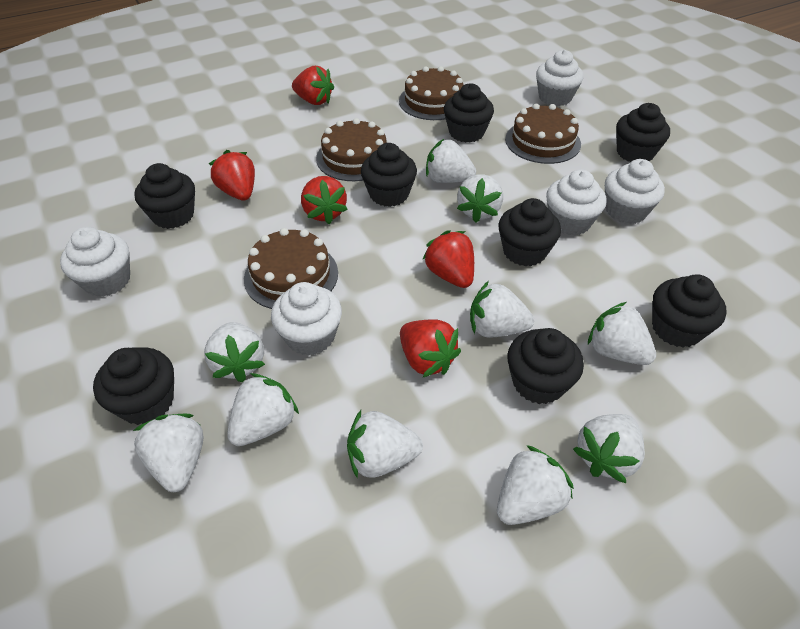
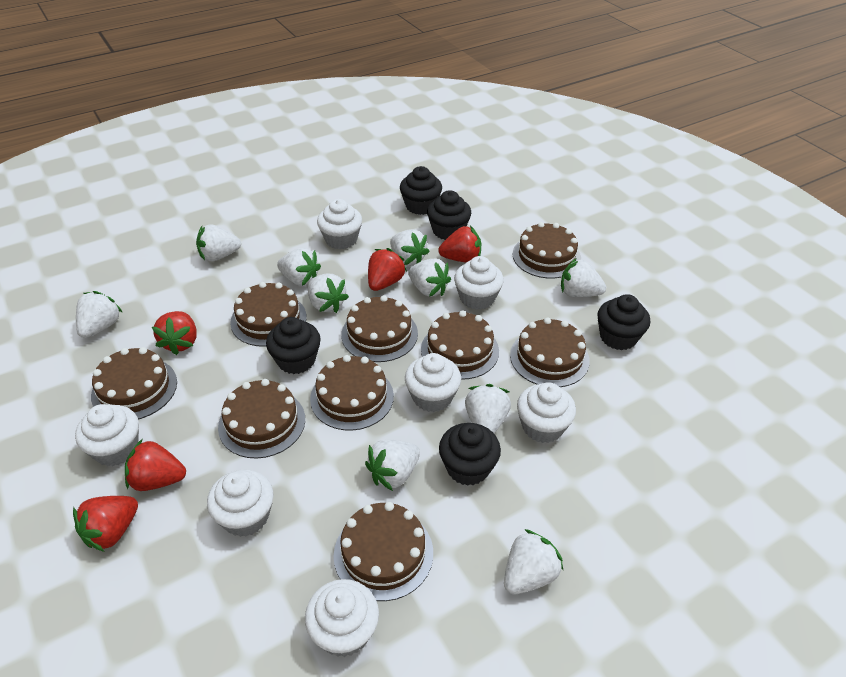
black cupcake: [93,347,174,425] [134,163,195,229] [361,143,417,207] [444,84,494,143] [498,198,561,267] [507,328,584,404] [616,103,670,162] [652,275,727,348] = 8 -> [266,317,321,374] [400,166,442,215] [427,190,471,240] [439,423,501,486] [597,294,650,350] = 5
brown cake: [244,228,338,309] [316,118,387,181] [399,66,464,120] [505,104,581,164] = 4 -> [91,347,177,419] [218,379,305,458] [230,282,307,347] [310,355,394,431] [334,502,433,601] [341,295,418,362] [421,310,499,380] [510,317,590,387] [512,222,581,278] = 9
white cupcake: [60,227,130,297] [271,282,342,355] [536,50,583,106] [546,170,606,236] [605,159,665,224] = 5 -> [75,404,139,466] [207,469,274,537] [305,579,379,657] [317,199,362,249] [405,353,461,412] [454,256,504,310] [517,382,576,443] = 7

